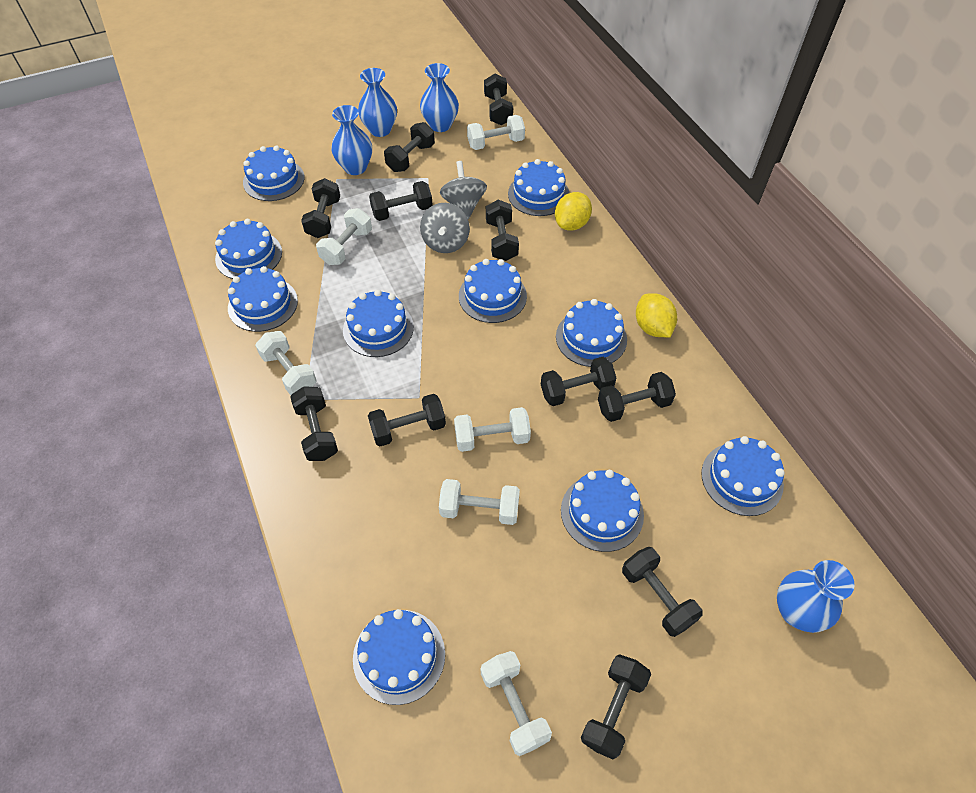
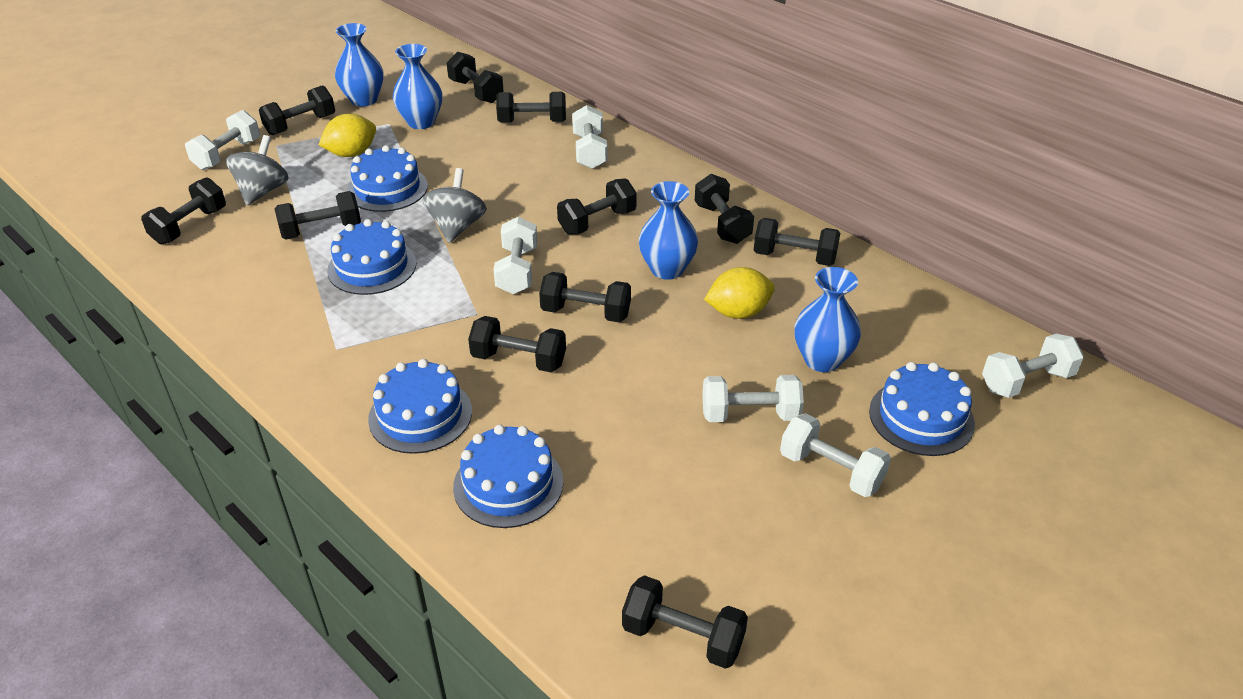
blue cake: [215,219,282,279] [228,266,298,332] [243,145,304,201] [343,290,414,357] [353,609,445,705] [459,259,527,323] [508,159,569,216] [556,299,627,367] [561,470,644,552] [701,436,785,516] = 10 -> [327,219,417,295] [347,145,428,212] [368,359,472,454] [453,425,563,528] [869,362,975,456] = 5

